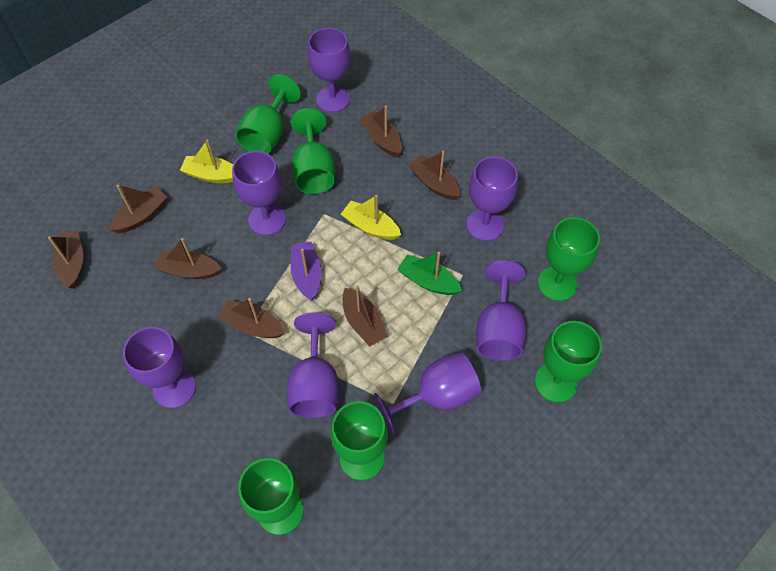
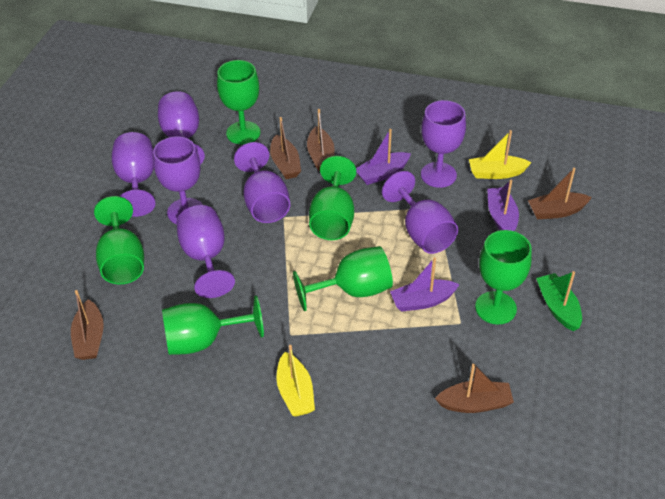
brown boat: [48,230,83,289] [109,185,167,233] [154,238,222,279] [218,298,285,338] [342,285,388,347] [360,105,402,157] [409,151,460,200] = 7 -> [71,290,104,360] [270,117,301,179] [307,109,334,171] [435,364,514,413] [528,168,592,219] = 5
purple boat: [291,242,322,301] = 1 -> [356,129,411,185] [390,257,460,312] [487,180,519,231] = 3

